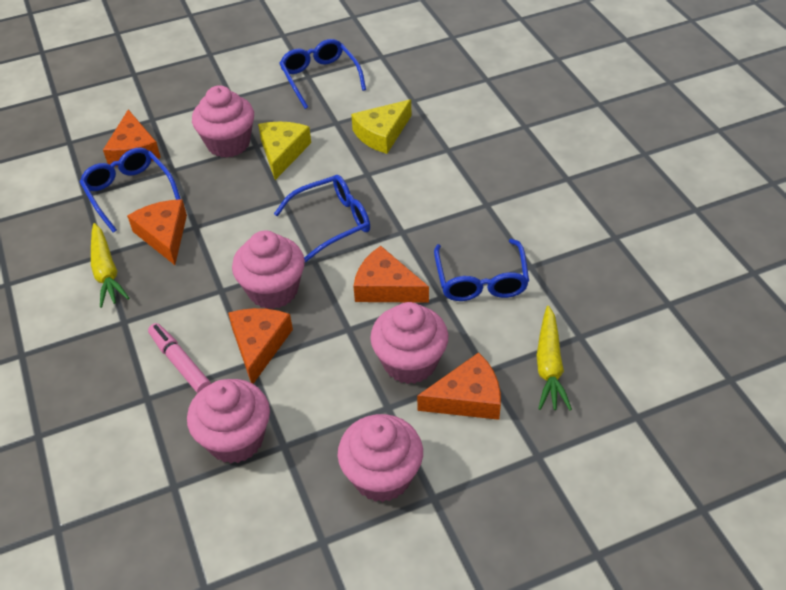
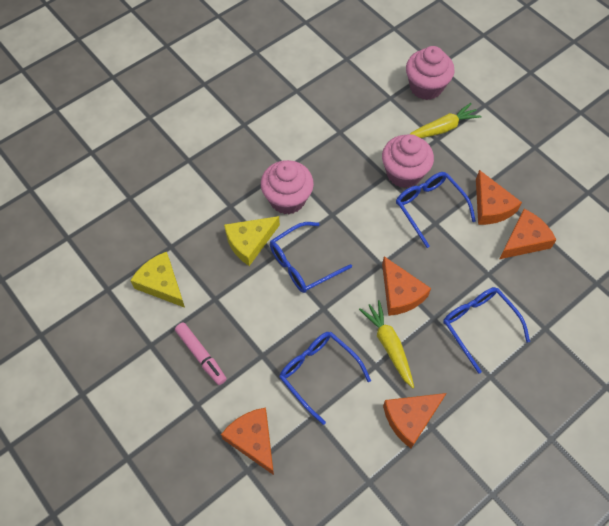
pink cupcake: [187,379,270,463] [192,85,254,158] [232,231,305,309] [338,414,423,502] [370,302,448,384] = 5 -> [261,160,314,214] [382,134,434,188] [406,46,454,100] = 3

